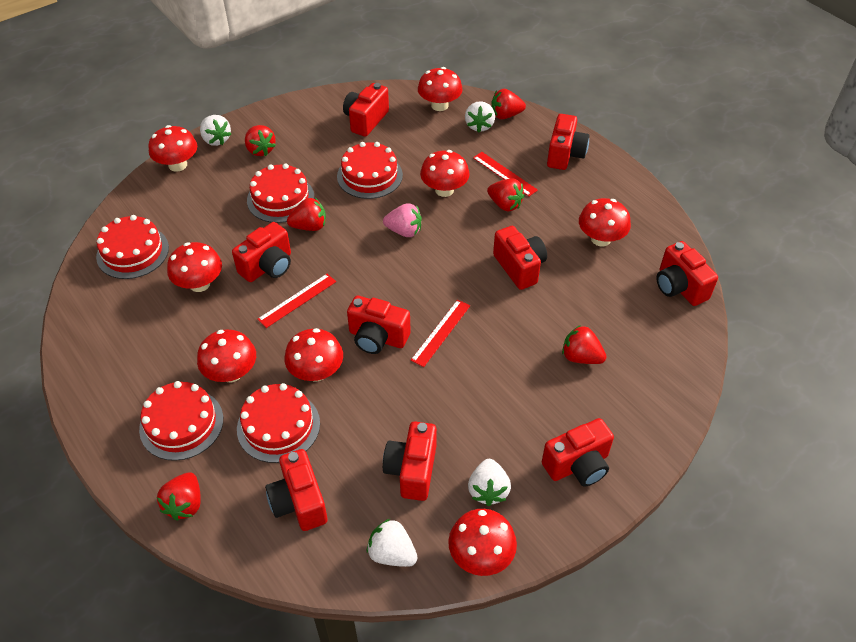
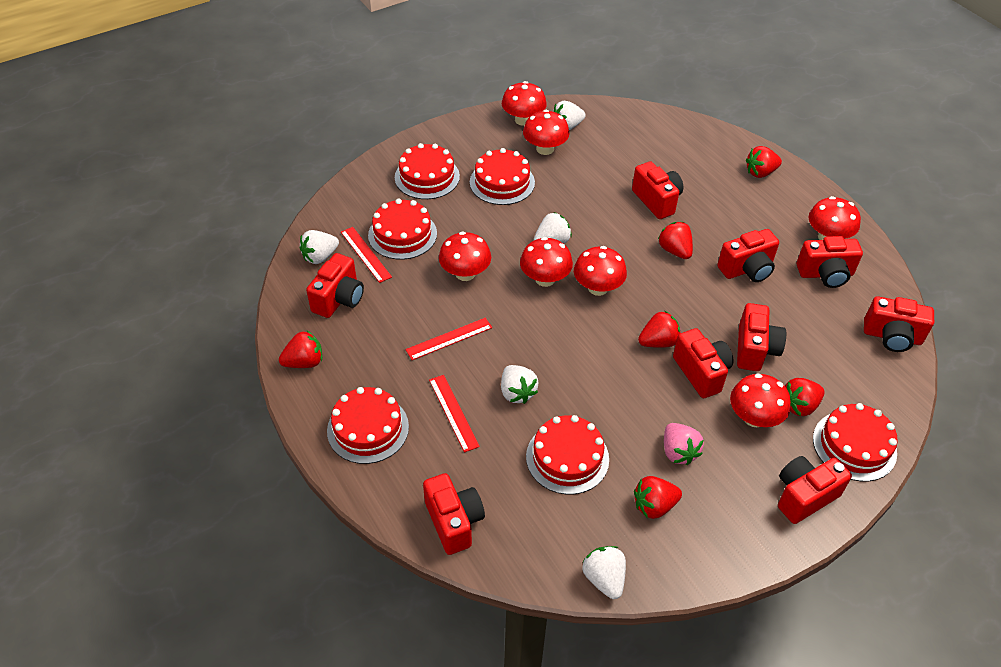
red cake: [96,215,169,279] [139,381,223,461] [237,383,320,463] [247,164,314,223] [337,142,403,199] = 5 -> [327,387,409,464] [368,199,437,260] [395,143,460,199] [470,148,535,205] [526,415,609,495] [813,403,898,481] = 6
red mushroom: [148,125,197,172] [167,242,222,292] [197,330,256,382] [284,328,343,382] [418,67,463,111] [420,150,470,197] [448,509,517,576] [579,198,631,246] = 8 -> [439,232,491,281] [502,81,547,126] [520,237,573,287] [523,110,569,155] [574,246,627,296] [730,373,791,427] [808,196,861,240] = 7
white strawberry: [200,115,231,146] [367,519,418,567] [465,101,495,132] [468,459,511,506] = 4 -> [299,230,339,264] [501,365,539,404] [534,212,572,244] [553,101,585,130] [582,546,626,599] = 5

